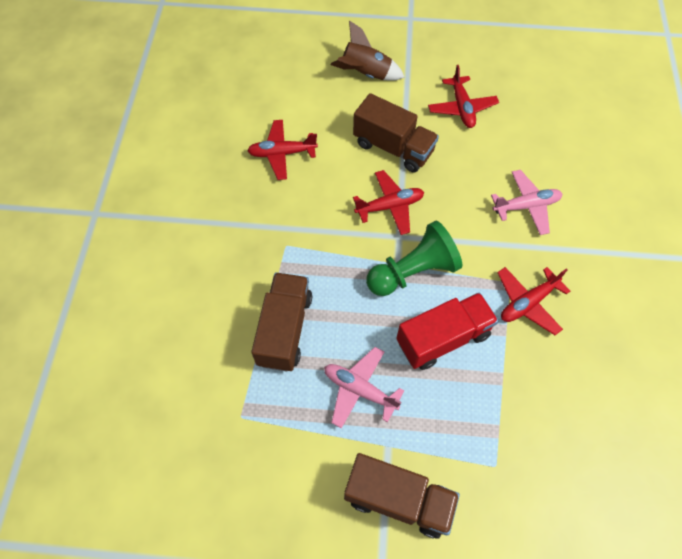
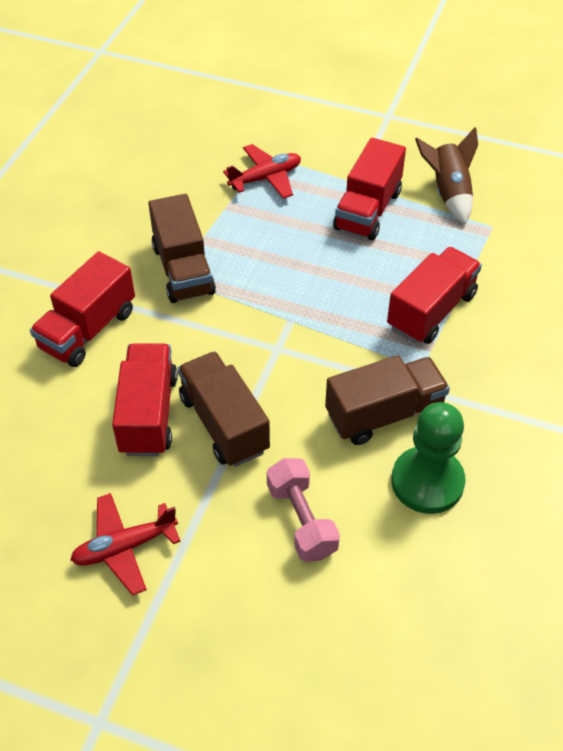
pink dumbbell: none = 0 -> [267,458,340,562] = 1
pink plane: [324,347,404,428] [491,170,562,235] = 2 -> none = 0
red plane: [247,120,318,180] [353,170,424,235] [428,65,499,128] [497,267,570,335] = 4 -> [70,493,181,596] [223,144,301,199] = 2
red truck: [396,292,498,370] = 1 -> [30,251,135,367] [112,343,178,456] [333,138,406,240] [387,247,482,344] = 4

